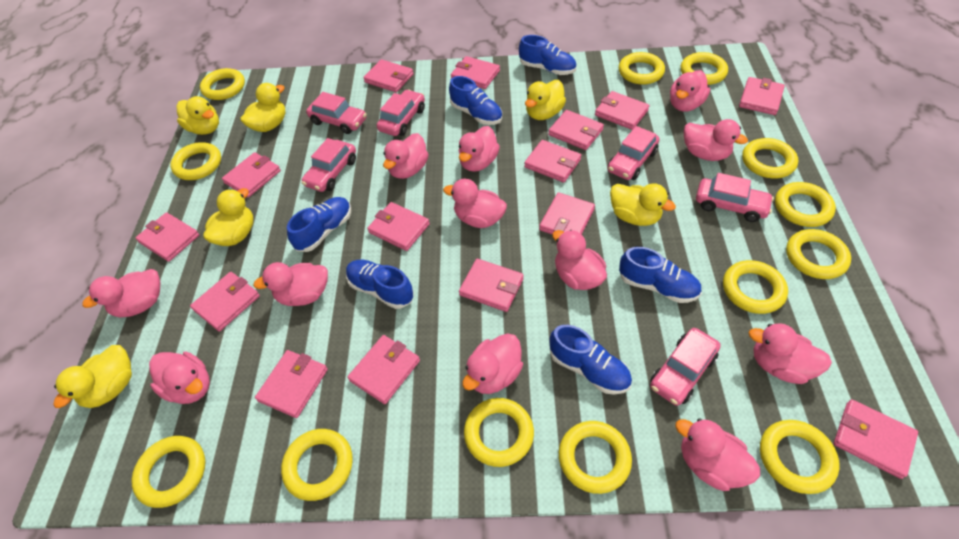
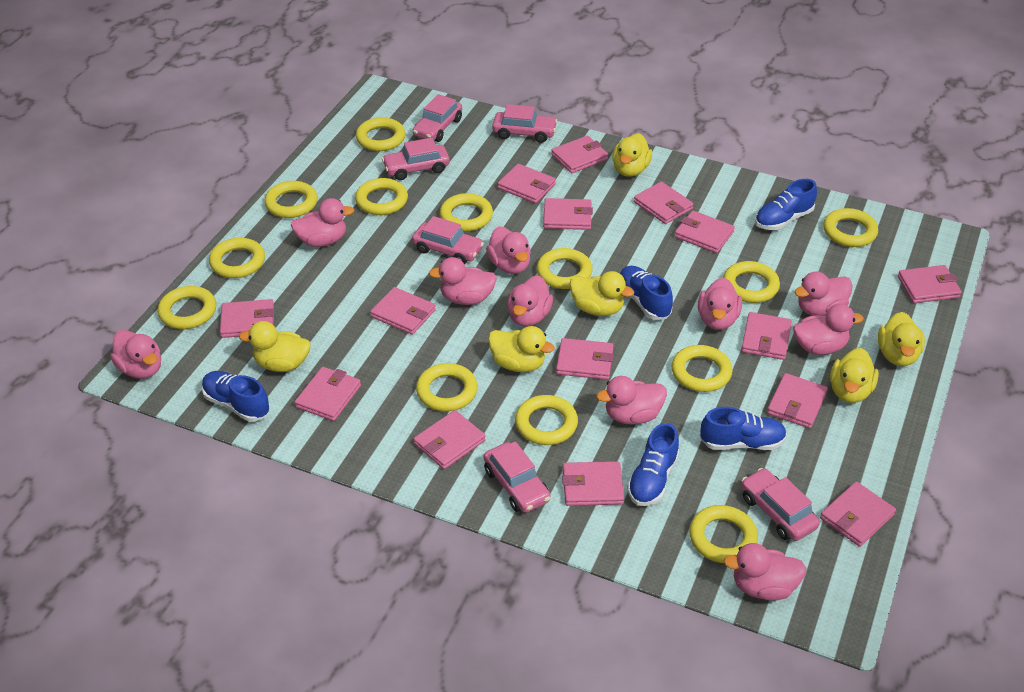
blue shoe: [287,197,351,252] [346,260,414,309] [449,76,502,125] [519,35,576,75] [549,325,632,395] [619,247,702,303] = 6 -> [202,371,270,422] [620,266,673,320] [627,423,679,506] [700,407,787,450] [755,179,817,230] = 5
pink duck: [82,269,160,317] [149,351,210,404] [253,262,328,306] [383,133,429,179] [443,179,507,228] [458,126,500,172] [462,333,523,394] [552,230,607,290] [670,70,710,112] [675,418,760,491] [684,119,748,161] [748,323,832,384] = 12 -> [110,330,161,379] [291,198,354,247] [429,257,497,305] [486,226,531,274] [507,275,553,327] [596,376,667,425] [698,278,742,330] [724,543,806,601] [793,304,864,355] [794,272,853,316] = 10

